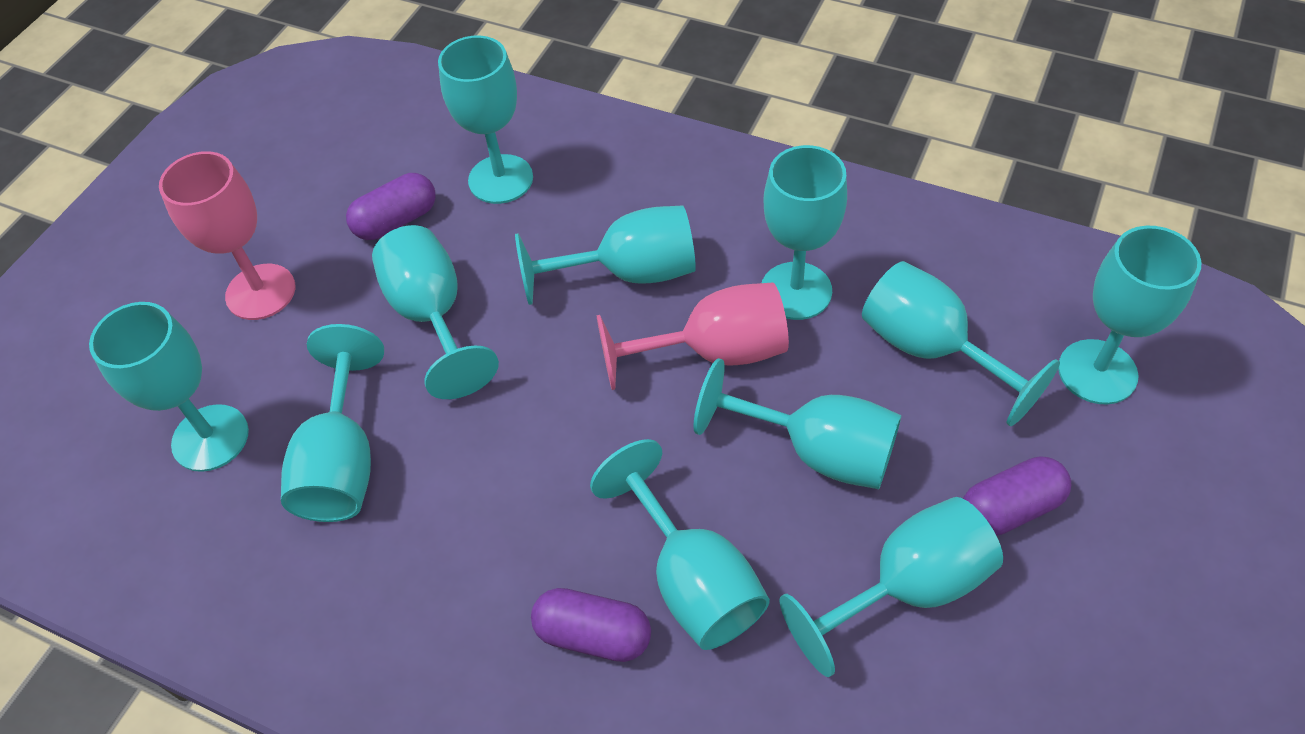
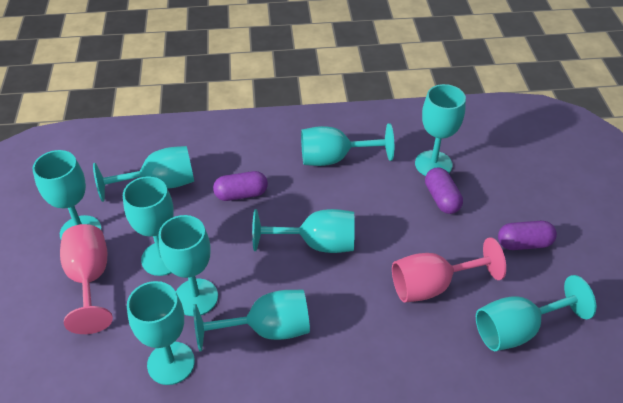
turquoise goblet: [89,302,249,472] [281,324,384,522] [372,225,499,399] [438,36,533,204] [515,205,696,305] [590,439,770,650] [693,358,901,489] [762,145,847,320] [779,497,1003,677] [862,261,1060,426] [1058,226,1202,405] = 11 -> [33,150,102,239] [93,146,194,202] [123,176,174,276] [127,281,195,385] [158,215,218,316] [193,290,310,351] [252,209,355,253] [301,123,394,166] [415,84,466,176] [476,275,596,351] = 10

